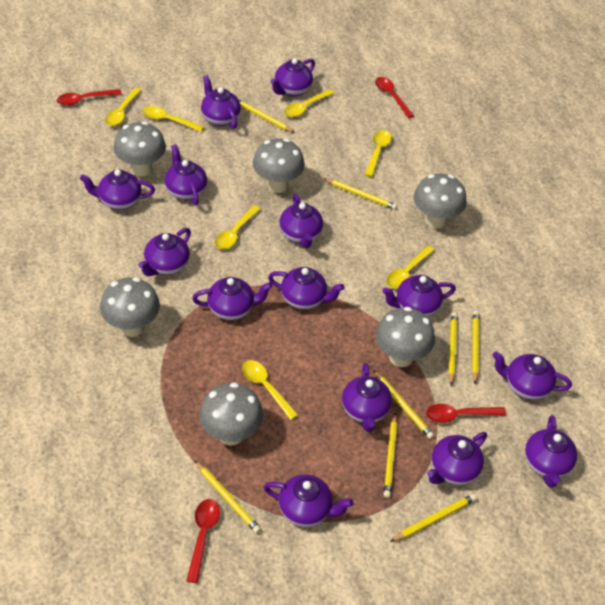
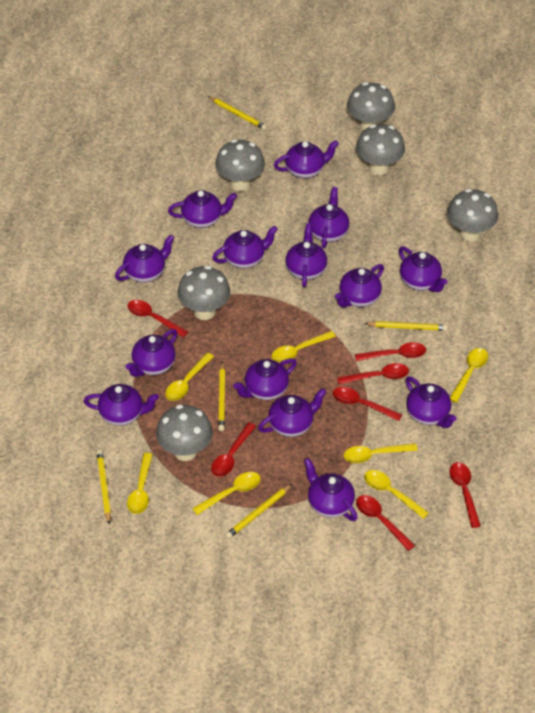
red spoon: [57,89,122,106] [186,499,220,583] [375,77,414,118] [426,404,506,423] = 4 -> [128,300,188,337] [211,423,256,477] [333,387,402,421] [337,363,409,385] [355,342,426,361] [356,495,415,551] [449,462,481,528] = 7
yellow pencil: [195,461,261,533] [238,99,295,133] [323,178,397,210] [373,370,434,439] [383,413,397,498] [390,494,476,542] [448,312,457,385] [472,311,479,384] = 8 -> [97,450,111,524] [208,96,267,130] [218,362,225,431] [225,484,292,539] [364,321,448,331] = 5

